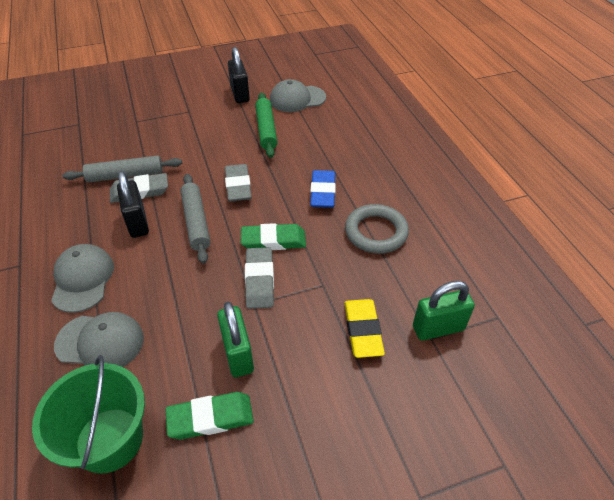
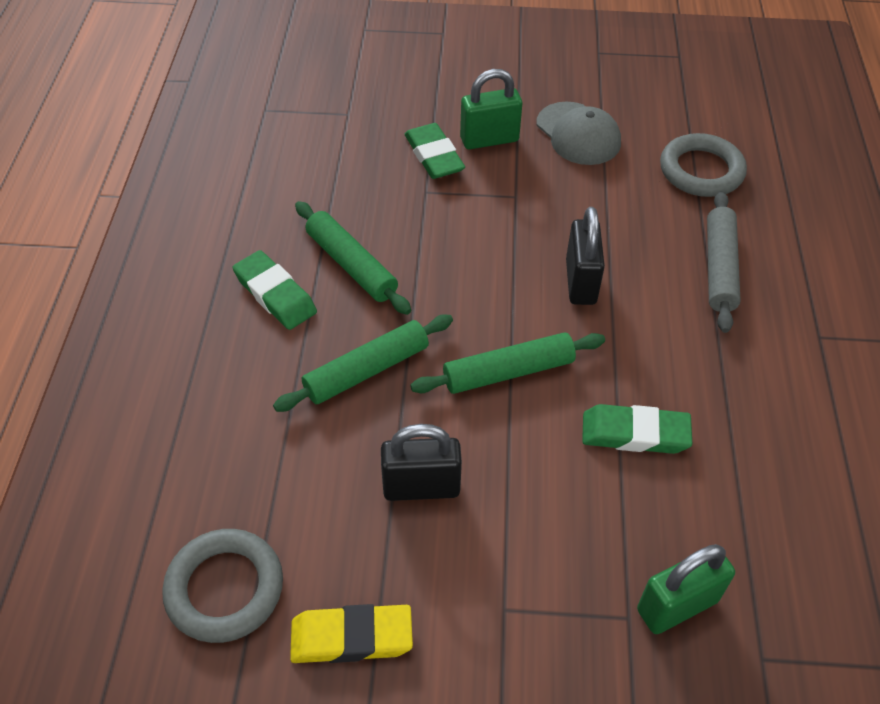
blue eraser: [310,170,336,208] = 1 -> none = 0
green bucket: [32,355,145,474] = 1 -> none = 0
green eraser: [166,392,254,440] [241,223,306,250] = 2 -> [232,250,317,330] [405,123,465,179] [582,404,692,454] = 3
green rolling pin: [255,92,277,158] = 1 -> [273,315,453,412] [295,201,411,315] [410,332,605,394] = 3
grey cap: [51,244,114,313] [54,312,144,367] [270,79,326,112] = 3 -> [537,101,621,165] = 1
grey eraser: [110,173,168,203] [225,164,252,202] [245,247,274,309] = 3 -> none = 0
grey ring: [345,204,409,254] = 1 -> [162,529,283,643] [660,133,747,197] = 2
grey rolling pin: [62,156,182,183] [180,174,211,264] = 2 -> [707,191,741,333] = 1

